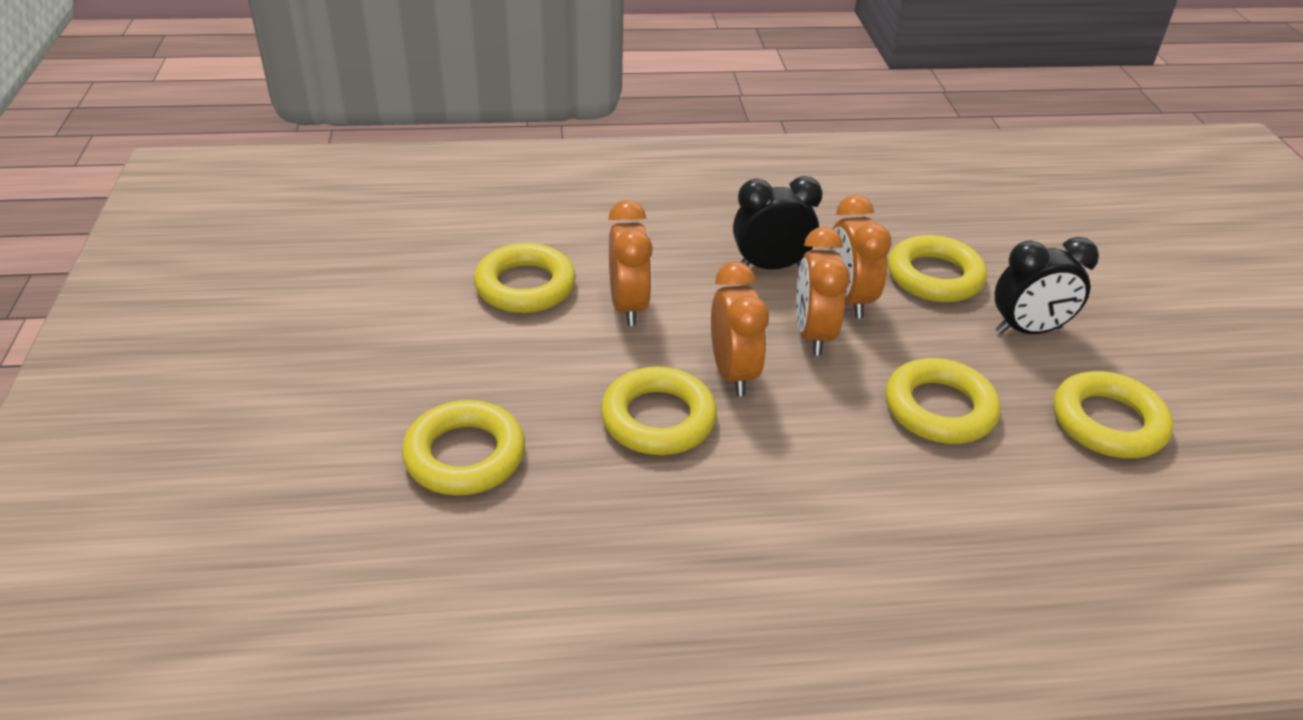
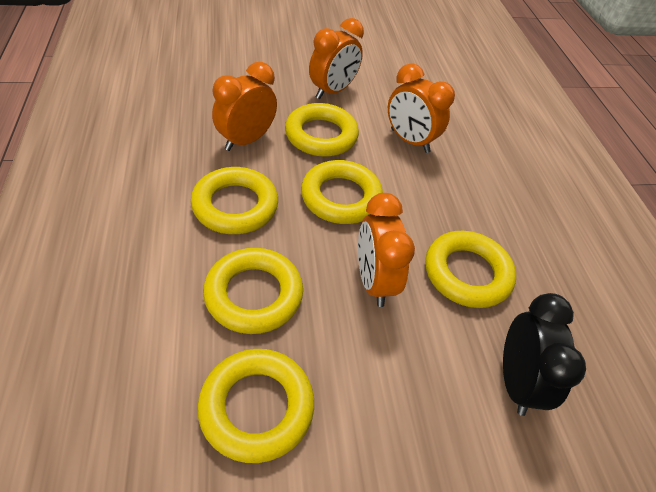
black clock: [733,176,823,270] [995,237,1099,334] = 2 -> [503,293,586,416] = 1

